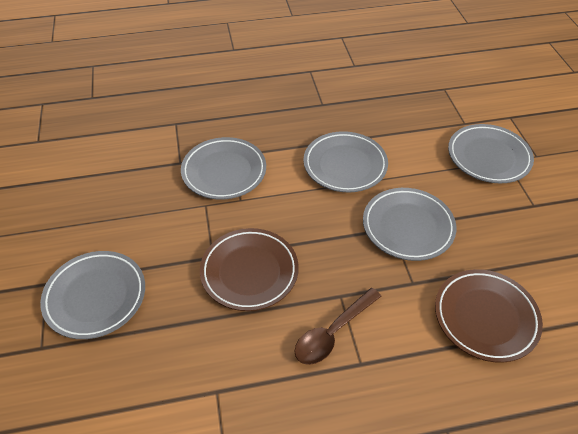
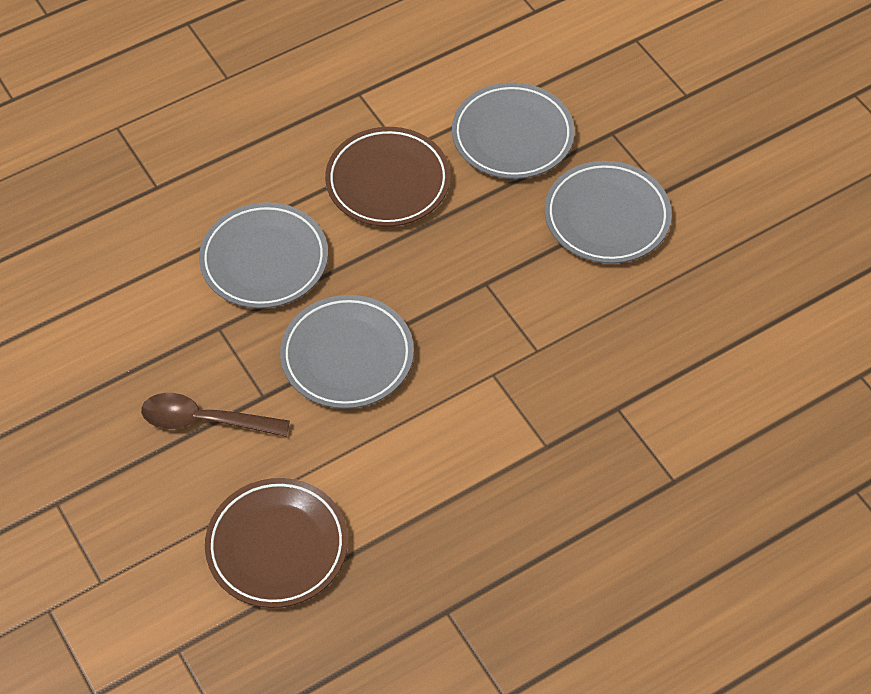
grey plate: [40,251,145,339] [181,137,266,200] [303,131,388,193] [363,188,456,261] [448,124,534,184] = 5 -> [199,202,328,309] [280,295,414,409] [452,82,575,179] [545,161,672,264] = 4

